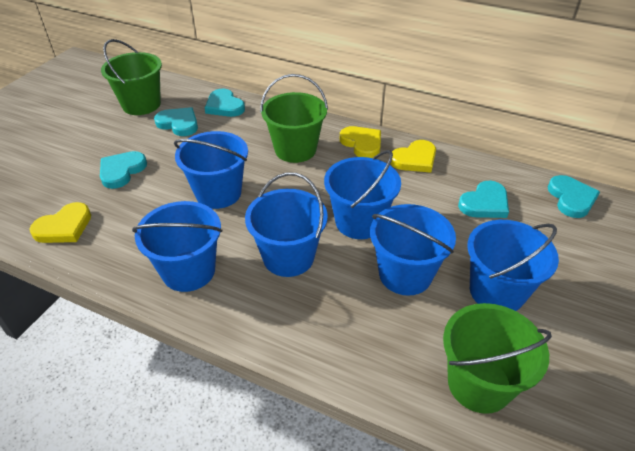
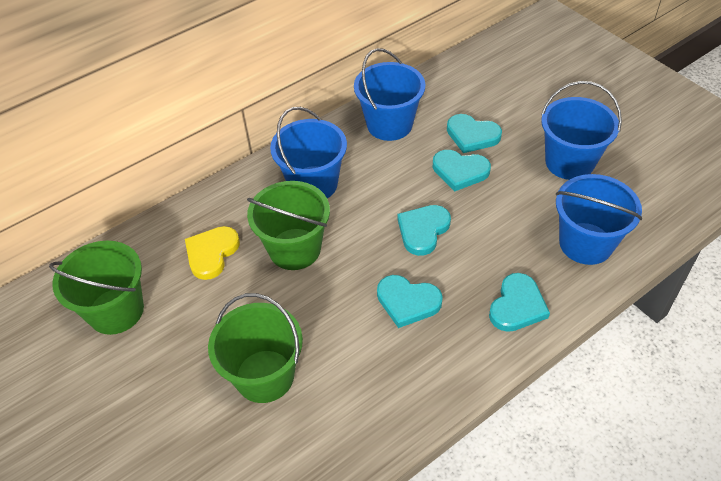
blue bucket: [132,201,222,292] [174,131,248,209] [245,172,328,277] [324,150,401,239] [370,204,456,296] [467,220,559,311] = 6 -> [270,107,347,198] [354,48,425,141] [541,81,622,180] [556,174,642,265] = 4
yellow heart: [29,202,91,243] [340,126,381,158] [390,140,436,173] = 3 -> [185,226,240,280] = 1

